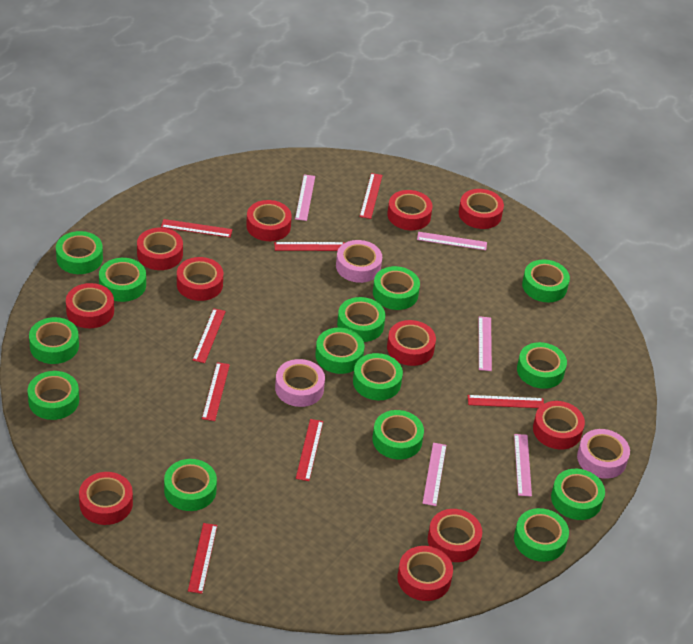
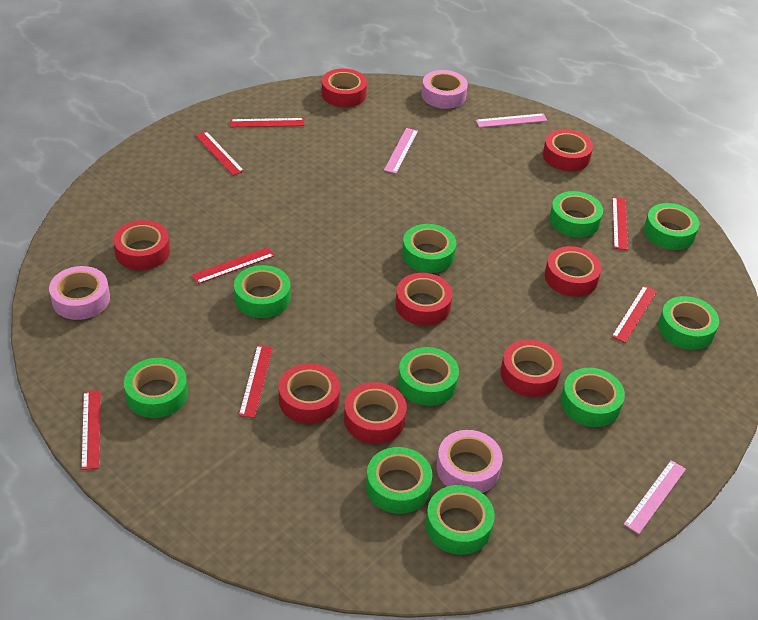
green tape: [28,371,79,420] [29,317,79,364] [56,231,103,274] [99,258,146,302] [164,459,217,511] [315,328,364,374] [337,297,385,342] [353,353,403,400] [372,410,424,459] [373,266,420,310] [514,508,569,562] [517,342,567,389] [522,260,570,302] [551,469,605,520] = 14 -> [124,358,188,418] [234,265,291,318] [366,447,432,514] [398,347,459,406] [402,224,456,273] [425,485,495,555] [550,191,603,238] [561,368,625,427] [644,203,699,250] [658,296,719,350] = 10
pink ruler: [295,175,315,221] [417,232,487,250] [422,443,446,506] [479,316,492,371] [514,434,532,497] = 5 -> [384,128,418,174] [476,113,548,128] [624,460,686,534] = 3
red ruler: [161,219,233,238] [188,523,217,594] [192,308,226,363] [202,362,230,421] [274,242,345,251] [296,419,323,481] [360,173,382,219] [468,395,544,408] = 8 -> [81,390,101,470] [192,247,275,284] [195,131,244,176] [230,118,305,127] [239,345,273,418] [611,286,657,343] [612,197,628,250] = 7
red tape: [66,283,114,328] [79,472,133,525] [137,228,183,270] [177,257,223,301] [246,200,292,241] [387,190,433,230] [387,320,436,366] [397,546,453,601] [428,509,482,562] [459,189,504,229] [533,401,585,449] = 11 -> [113,220,170,270] [279,363,340,424] [322,69,367,107] [344,382,407,444] [395,273,453,326] [501,339,562,397] [543,129,593,171] [545,246,602,297] = 8

